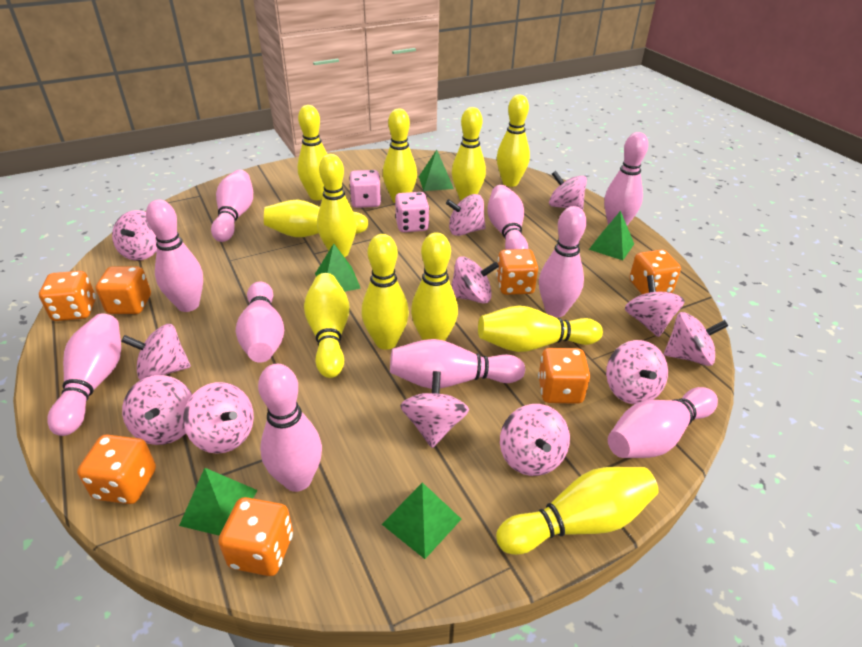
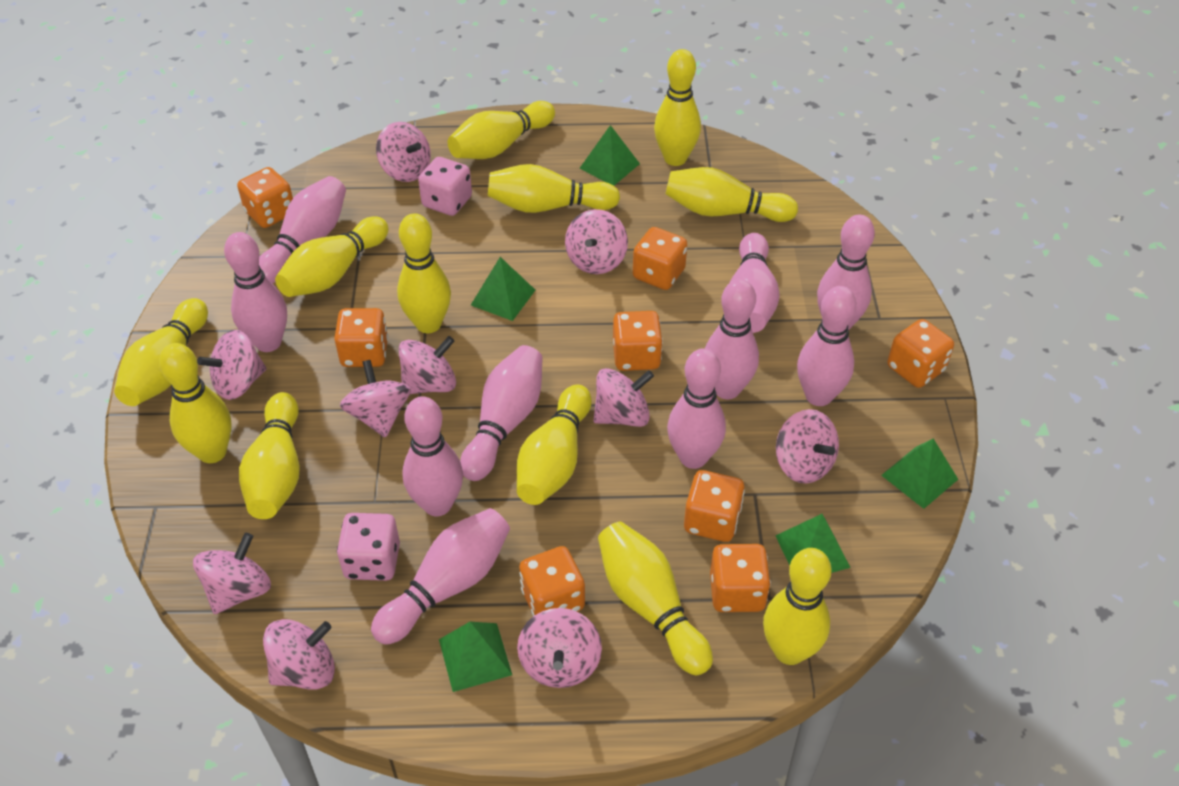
orange dice: [39,271,96,321] [77,435,156,504] [96,266,151,314] [218,497,293,576] [496,249,538,295] [538,348,590,404] [629,249,681,294] = 7 -> [237,167,293,228] [334,308,388,367] [519,546,585,616] [613,311,663,371] [633,227,687,290] [684,470,745,542] [710,544,771,612] [888,319,954,388] = 8
pink spinning top: [112,210,157,261] [121,324,191,380] [122,375,192,445] [183,382,254,454] [400,371,469,448] [446,194,486,236] [451,256,499,304] [500,404,570,476] [549,171,587,210] [606,340,668,404] [625,275,685,337] [664,312,728,366] = 12 -> [193,533,271,614] [197,330,267,400] [263,619,335,690] [340,360,411,438] [376,122,431,182] [399,336,456,394] [517,608,602,688] [565,209,628,274] [593,368,654,427] [776,409,839,484] = 10
yellow bowling pin: [264,200,369,237] [298,105,327,200] [304,273,349,378] [317,154,357,257] [362,234,409,350] [383,109,417,203] [411,232,458,341] [452,107,486,200] [478,306,603,352] [496,467,658,555] [497,94,530,187] = 11 -> [114,298,208,406] [159,343,232,463] [239,392,300,519] [275,216,389,297] [397,213,451,333] [448,101,555,159] [488,164,620,213] [517,384,592,505] [598,522,713,675] [654,49,701,166] [666,167,798,222] [763,548,832,665] = 12

